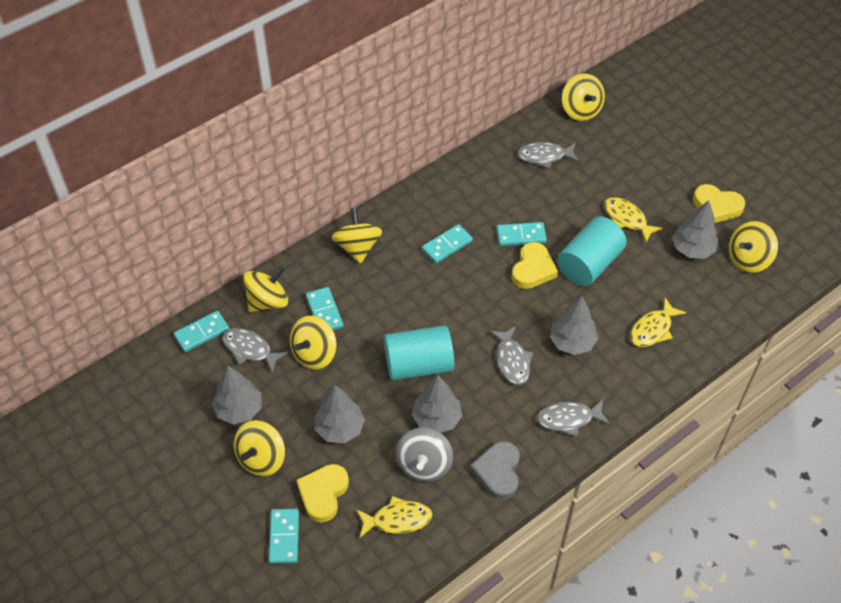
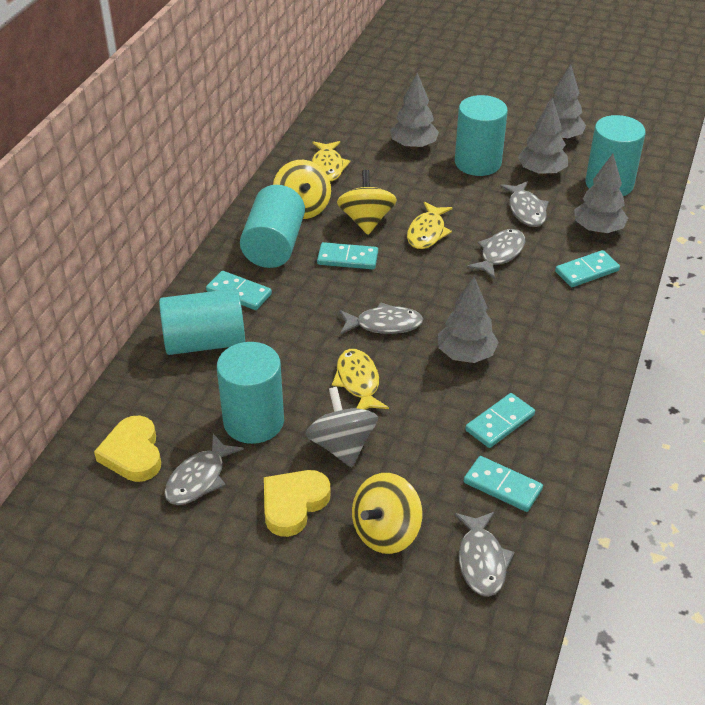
grey fish: [223,328,288,373] [490,326,533,385] [517,142,579,169] [537,400,610,437] = 4 -> [164,434,244,505] [340,302,423,335] [455,512,515,597] [467,229,525,279] [500,181,549,227] = 5
grey heart: [470,441,520,500] = 1 -> none = 0
turquoise cylinder: [384,325,454,380] [557,217,627,286] = 2 -> [159,289,245,355] [217,342,284,444] [240,185,305,268] [455,95,508,176] [586,115,646,196] = 5
yellow heart: [297,464,349,523] [512,242,558,289] [693,184,745,223] = 3 -> [94,415,161,482] [264,470,331,537] = 2
yellow spinning top: [234,420,285,476] [243,266,288,312] [290,316,337,369] [332,208,382,263] [562,74,605,121] [729,221,778,273] = 6 -> [273,160,331,219] [337,170,397,235] [352,473,423,554] = 3

